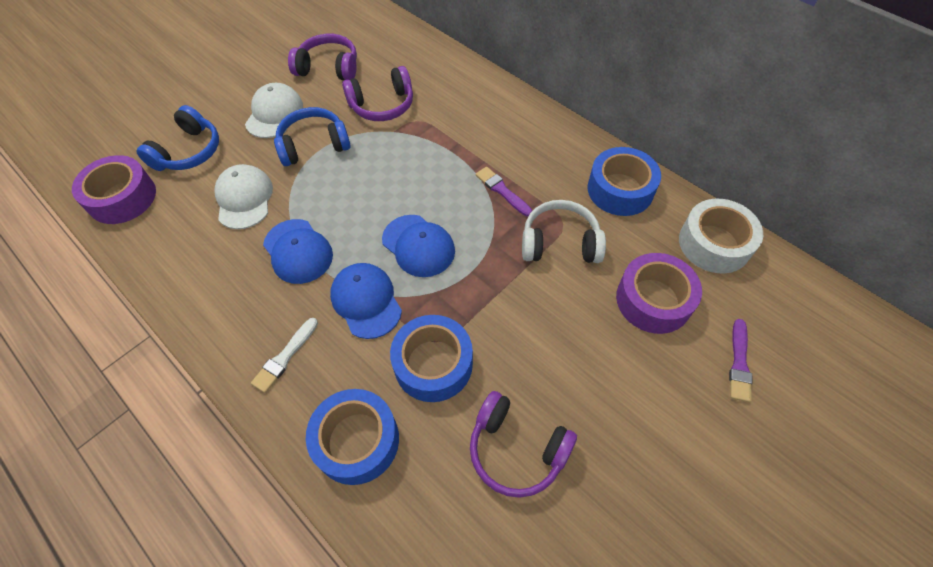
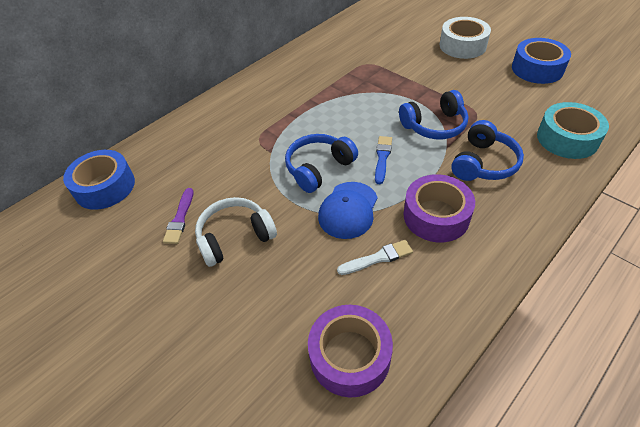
blue brush: none = 0 -> [375,136,392,184] = 1
blue cap: [263,219,333,284] [330,263,402,339] [382,215,455,277] = 3 -> [318,182,378,239] = 1
blue headphones: [136,105,219,171] [274,107,351,166] = 2 -> [285,134,358,193] [399,90,469,139] [451,120,524,181] = 3
blue tape: [306,389,399,485] [390,315,473,402] [588,147,661,216] = 3 -> [63,150,135,210] [512,38,571,84] = 2
purple brush: [476,167,532,216] [729,319,753,402] = 2 -> [163,188,194,244] = 1
purple headphones: [288,34,357,80] [342,66,413,121] [470,391,577,498] = 3 -> none = 0
turquoise tape: none = 0 -> [537,102,609,159] = 1
white cap: [214,164,273,229] [245,83,303,138] = 2 -> none = 0

